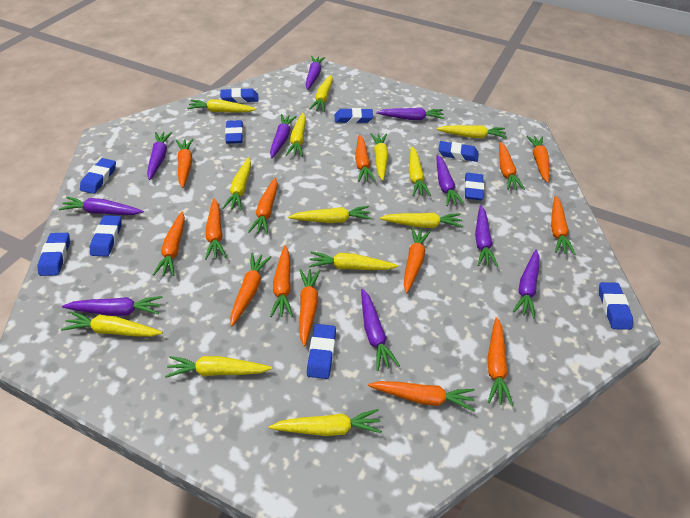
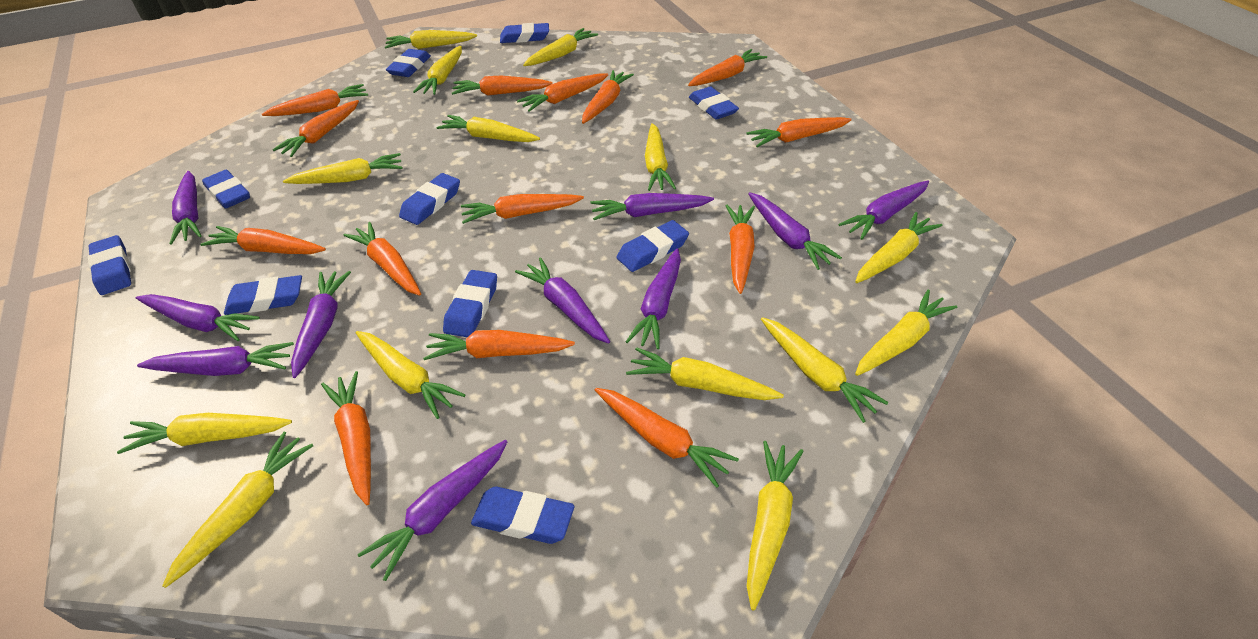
yellow carrot: [61,311,163,337] [165,356,272,378] [187,99,257,113] [223,158,251,210] [269,409,382,436] [286,113,306,157] [288,206,372,223] [309,75,333,112] [309,252,398,270] [370,133,388,181] [380,213,463,228] [409,147,431,196] [436,125,507,138] = 13 -> [117,413,292,454] [162,432,313,588] [283,153,403,184] [356,331,465,419] [385,30,477,49] [413,46,462,95] [437,115,540,142] [523,28,598,66] [626,347,784,400] [645,123,676,191] [747,441,803,611] [761,317,889,423] [855,212,943,283] [855,290,957,376] = 14

